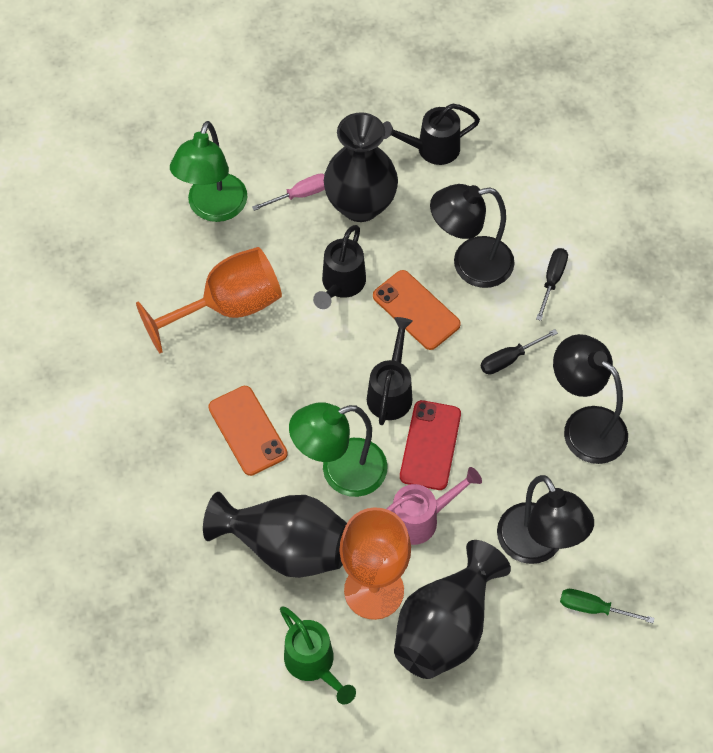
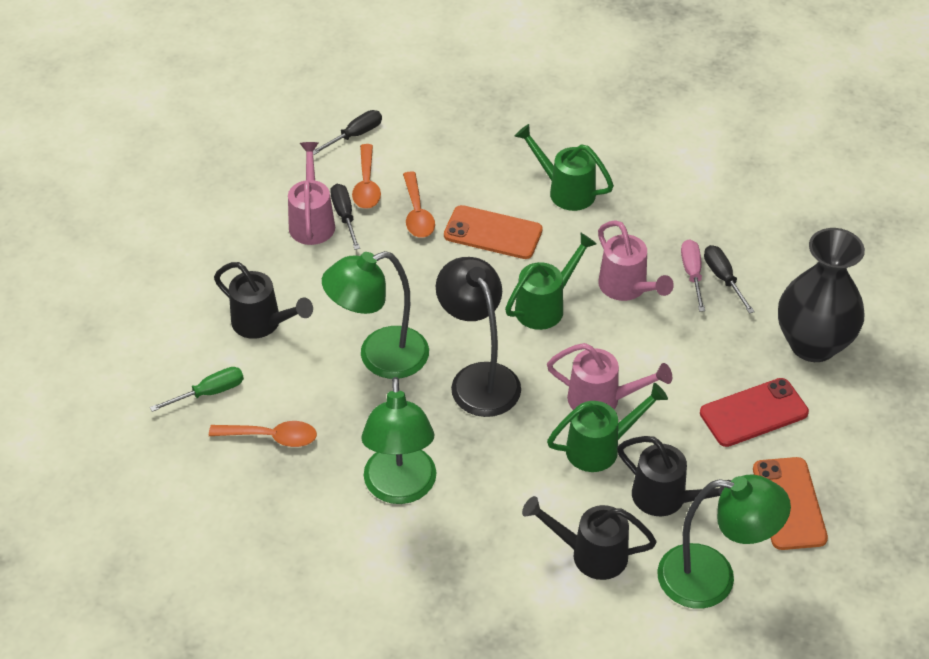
black lamp: [430,184,515,288] [497,475,594,564] [553,334,628,464] = 3 -> [436,257,521,417] = 1
black screwdriver: [480,329,558,374] [536,248,568,321] = 2 -> [313,110,382,155] [330,184,360,250] [704,245,755,314] = 3
black vase: [203,492,347,578] [324,112,398,222] [394,540,511,679] = 3 -> [778,228,865,362] = 1
green lamp: [170,121,248,222] [289,402,388,497] = 2 -> [322,251,429,379] [361,377,436,504] [657,474,791,609] = 3
green watering can: [280,606,356,705] = 1 -> [505,233,597,330] [515,124,614,211] [547,383,668,472] = 3
orange goblet: [136,247,282,353] [340,507,411,620] = 2 -> none = 0
orange spoon: none = 0 -> [209,421,317,447] [352,144,381,209] [403,171,435,238] = 3
pink watering can: [386,467,482,545] = 1 -> [288,142,335,245] [547,343,672,410] [598,220,674,301] = 3

